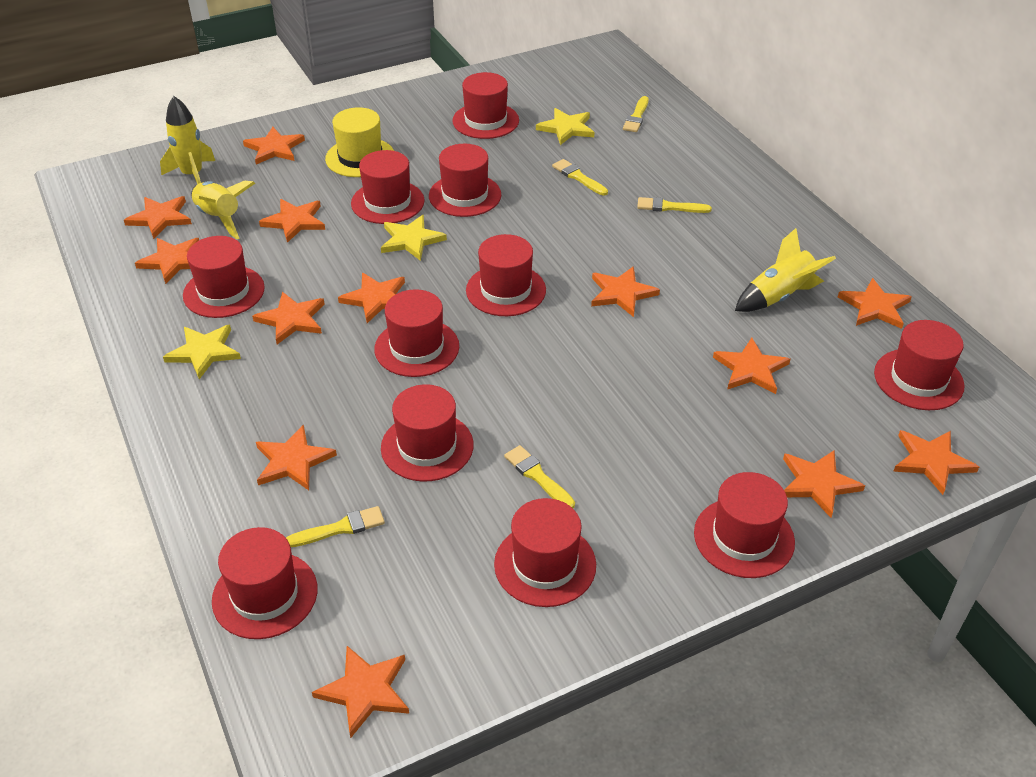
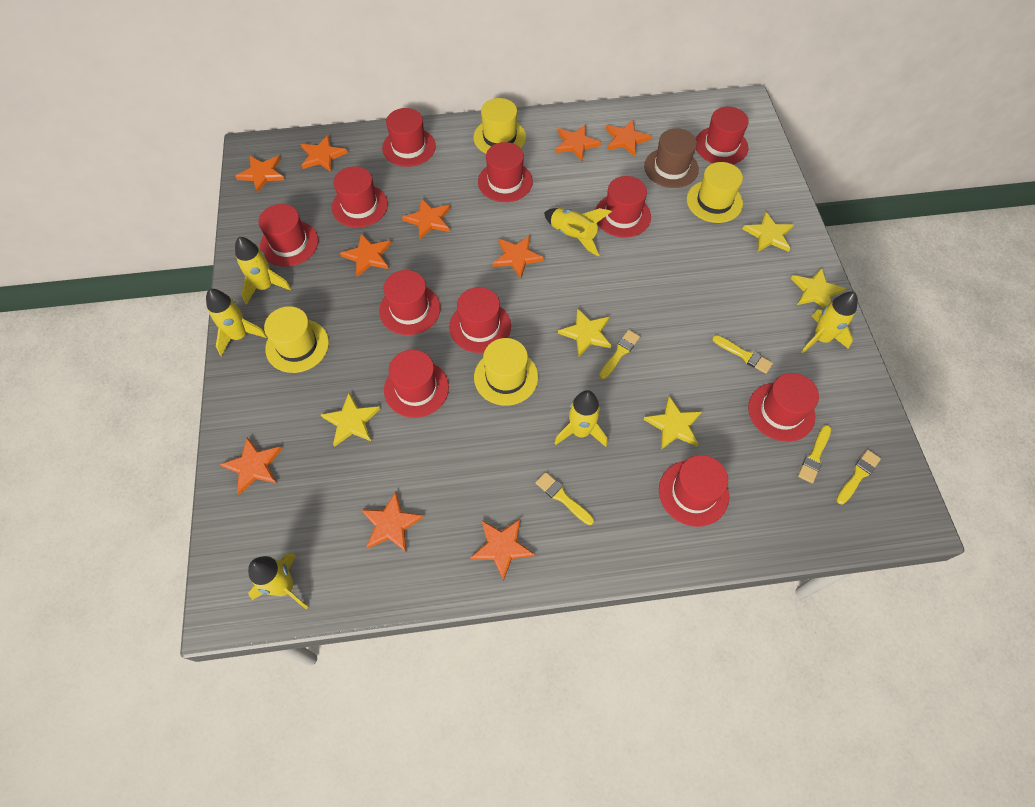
brown hat: none = 0 -> [644,128,699,188] = 1
orange star: [124,196,192,239] [135,238,199,284] [243,127,305,164] [252,292,325,344] [256,424,337,490] [259,199,325,243] [312,646,409,738] [338,273,405,323] [591,266,660,317] [713,338,791,394] [783,450,865,518] [838,278,912,329] [893,430,979,495] = 13 -> [220,437,282,495] [235,156,285,193] [301,135,347,172] [340,233,391,277] [361,492,424,552] [402,198,451,239] [470,518,535,581] [493,235,544,278] [555,124,601,161] [606,120,651,156] = 10
yellow hat: [325,107,394,177] = 1 -> [264,306,329,373] [473,98,526,154] [474,338,538,406] [687,162,743,223] = 4
yellow rocket: [160,96,215,185] [191,180,255,239] [735,228,836,312] = 3 -> [206,289,267,356] [235,237,291,305] [248,553,308,609] [544,208,612,256] [555,390,607,447] [801,292,858,353] = 6
yellow star: [163,325,241,379] [381,215,447,261] [536,108,595,145] = 3 -> [321,393,380,447] [558,308,611,357] [643,396,702,450] [743,211,794,252] [791,267,846,309] = 5

